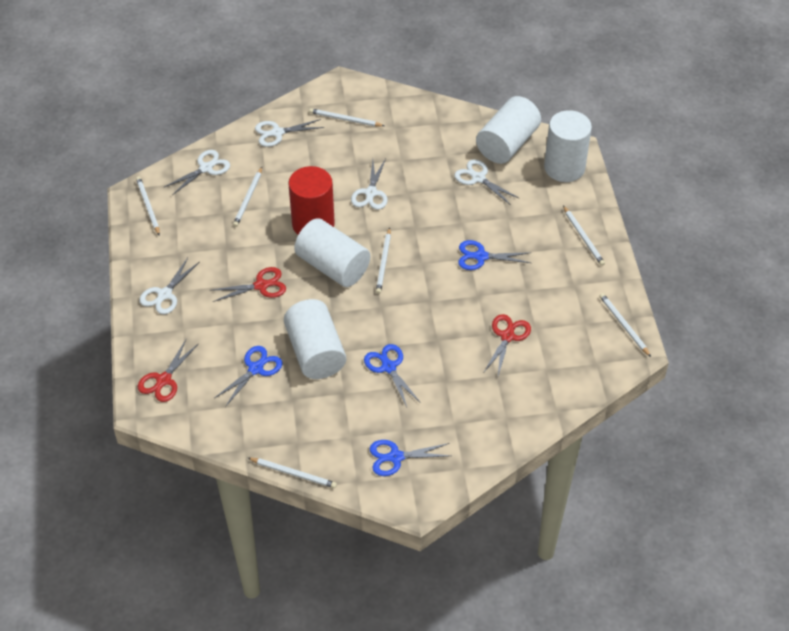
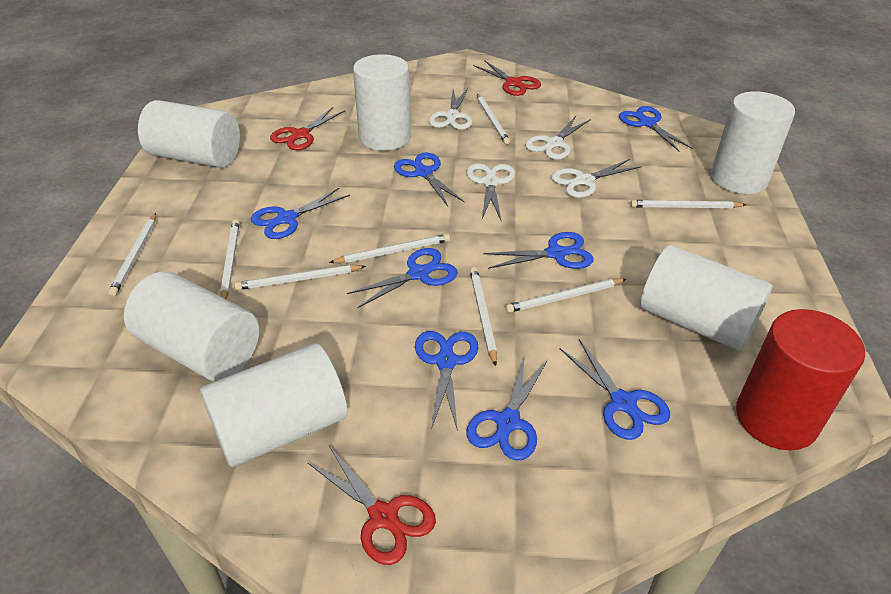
blue scissors: [215,346,282,407] [364,344,421,407] [369,440,451,476] [458,240,531,270] = 4 -> [251,187,350,239] [347,248,458,308] [394,153,465,206] [415,331,478,431] [466,354,548,460] [483,232,594,269] [560,339,670,440] [619,106,693,151] = 8
white cylinder: [284,299,346,379] [294,218,370,287] [476,96,541,164] [544,110,592,182] = 4 -> [124,271,259,381] [138,100,240,168] [200,343,348,467] [353,54,411,151] [640,245,772,351] [711,91,795,194] = 6
white pencil: [136,176,160,236] [233,167,262,227] [248,458,337,488] [309,108,384,126] [376,228,391,294] [563,206,605,266] [599,293,651,357] = 7 -> [108,213,156,296] [220,219,240,299] [234,265,366,290] [329,234,450,263] [470,267,497,366] [477,94,510,144] [505,279,626,313] [630,200,746,208] = 8
white scissors: [139,258,199,314] [164,150,230,195] [255,119,324,147] [351,159,388,210] [454,159,520,205] = 5 -> [429,88,472,130] [467,163,515,220] [525,116,591,160] [551,159,642,198] = 4

